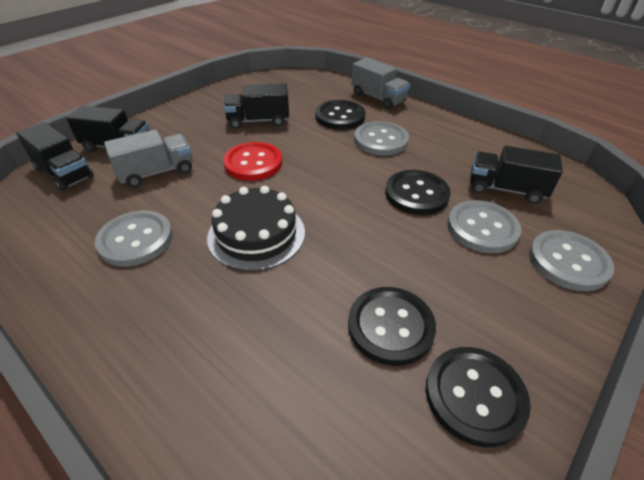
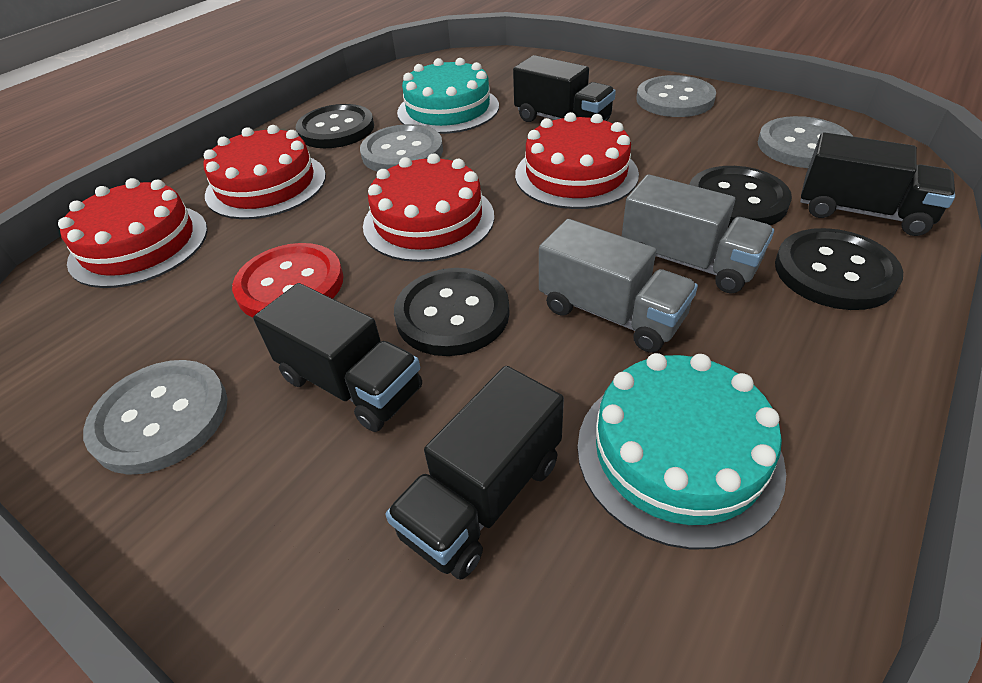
black cake: [207,186,305,271] = 1 -> none = 0
red cake: none = 0 -> [58,178,208,288] [204,125,326,219] [363,153,494,262] [515,112,639,209] = 4
turquoise cake: none = 0 -> [397,58,499,134] [577,353,786,550] = 2

